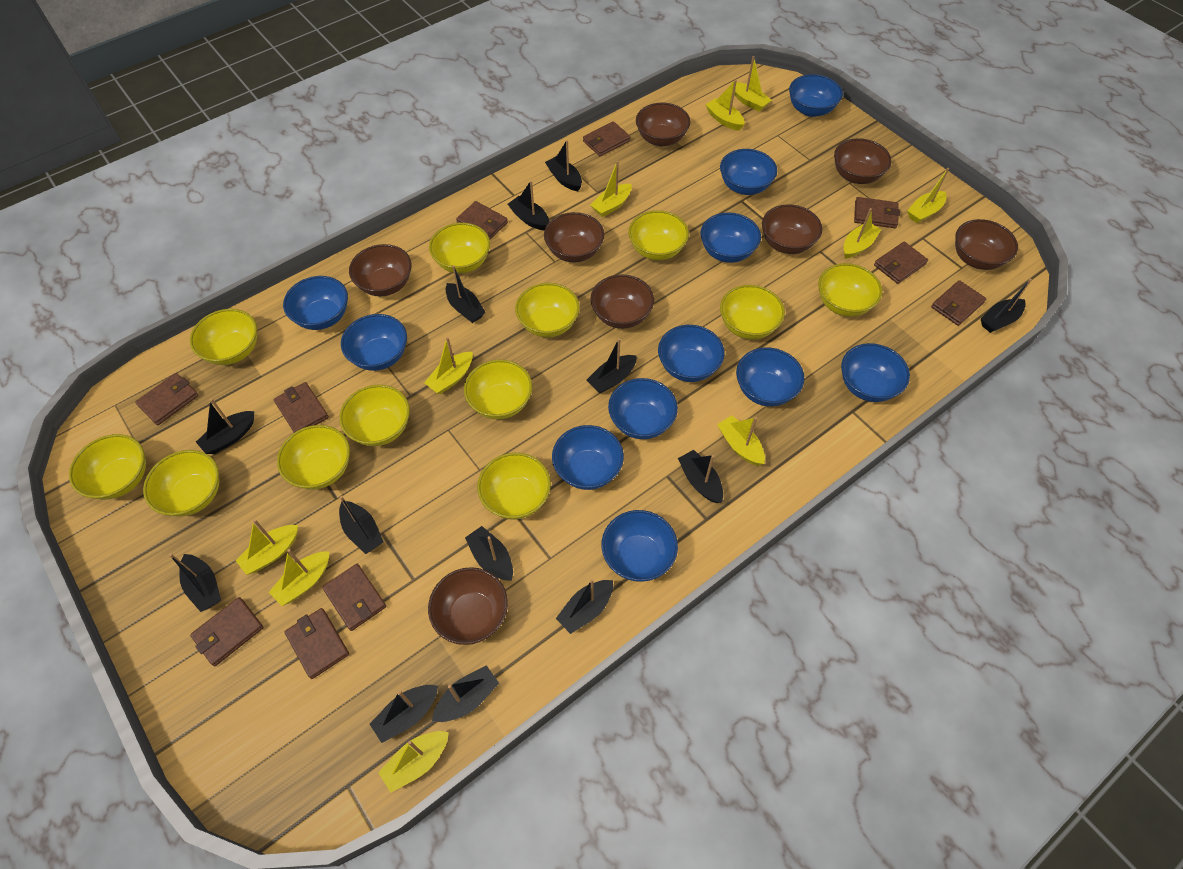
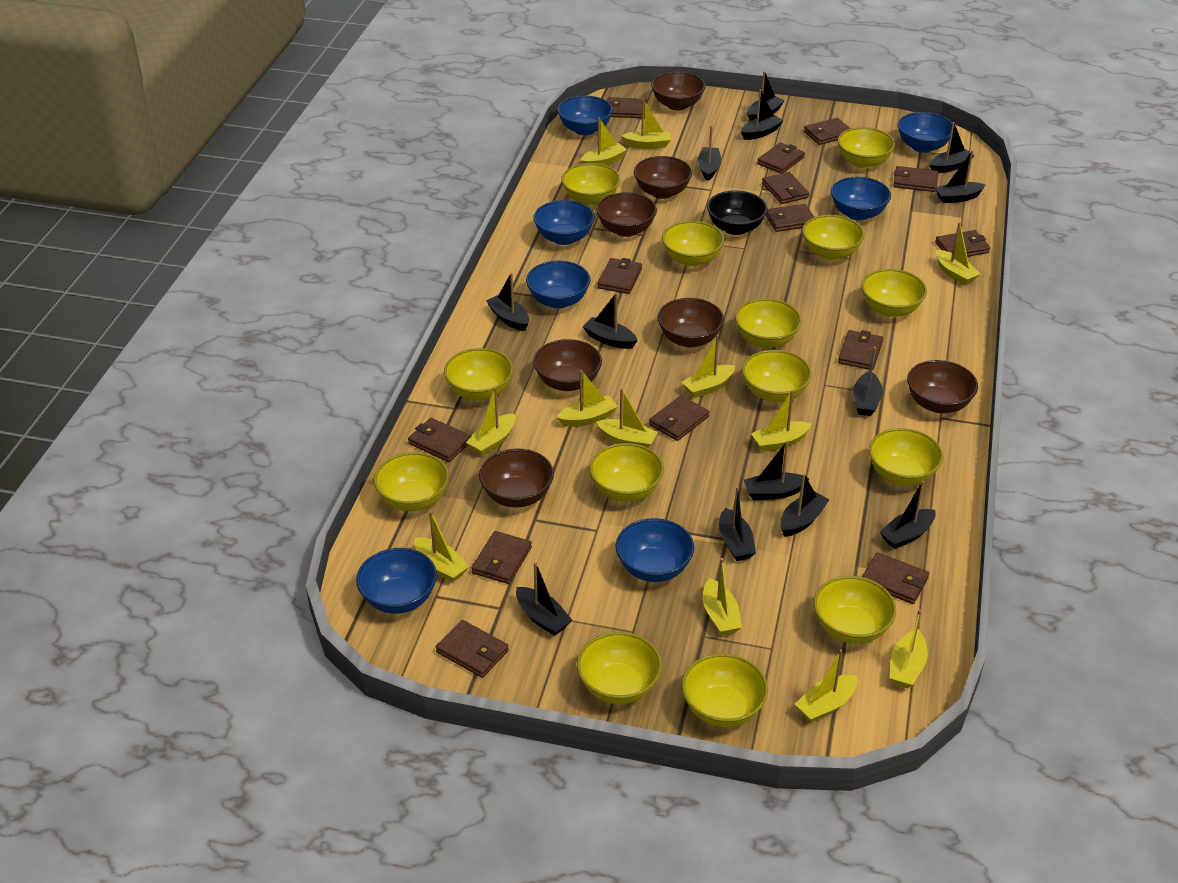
black bowl: none = 0 -> [707,190,768,235] = 1
blue bowl: [283,276,348,330] [341,314,407,371] [552,425,624,490] [601,510,678,582] [608,378,678,439] [658,325,725,382] [700,212,761,263] [720,149,777,195] [736,347,805,406] [789,74,843,117] [841,343,910,402] = 11 -> [356,548,437,614] [526,261,590,309] [533,200,594,245] [557,96,613,135] [616,518,694,582] [831,177,891,220] [898,112,952,153] = 7
brown bowl: [349,244,412,296] [428,567,508,645] [544,212,604,262] [590,274,654,329] [636,103,690,146] [762,204,822,254] [834,138,892,184] [955,219,1018,270] = 8 -> [479,449,554,508] [533,339,602,391] [596,192,657,237] [634,156,692,199] [651,72,705,111] [657,298,724,348] [907,360,978,413] = 7
brown wallet: [135,373,199,425] [190,597,264,666] [273,382,329,433] [284,608,349,679] [322,564,386,631] [456,201,508,239] [583,121,631,156] [854,197,900,228] [874,241,928,284] [931,280,986,326] = 10 -> [408,418,471,462] [436,620,509,678] [471,531,532,584] [597,258,642,294] [607,97,647,118] [649,395,709,441] [757,142,805,174] [762,172,809,204] [765,204,814,232] [804,118,851,145] [838,330,883,370] [862,552,929,604] [893,166,938,192] [935,230,990,257] = 14
yellow boat: [235,519,298,575] [269,549,330,606] [378,731,449,793] [424,337,473,394] [590,161,632,217] [705,80,745,131] [717,415,765,466] [732,56,772,111] [844,208,881,259] [907,168,949,223] = 10 -> [414,511,469,582] [466,387,515,456] [557,370,618,427] [580,117,627,165] [596,388,658,448] [621,99,671,149] [682,335,735,398] [703,558,742,636] [751,390,812,452] [795,649,858,723] [890,609,928,688] [936,222,980,285] = 12
yellow bowl: [69,434,146,500] [143,450,219,517] [190,309,257,365] [277,425,350,490] [339,385,410,446] [429,223,490,273] [464,360,532,419] [477,453,551,520] [515,283,580,337] [628,210,689,260] [720,285,785,340] [818,263,882,317] = 12 -> [374,452,449,511] [444,348,513,401] [561,163,620,206] [577,632,662,704] [589,443,664,502] [662,221,724,267] [682,653,768,727] [735,298,802,348] [742,350,812,402] [802,215,865,260] [814,576,896,644] [837,127,895,169] [861,269,927,317] [869,428,943,486] = 14

